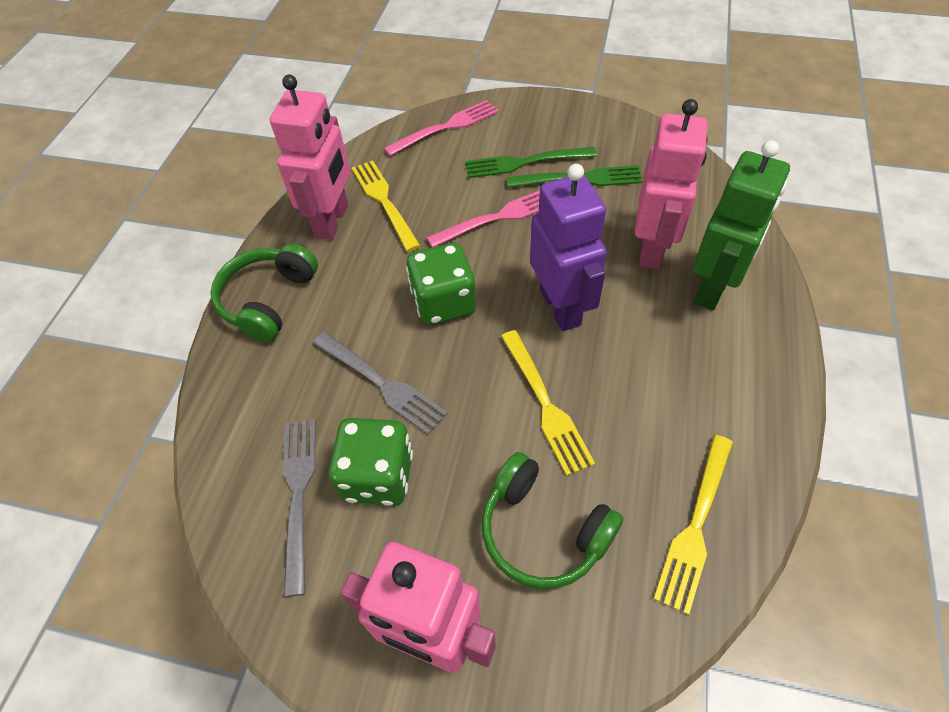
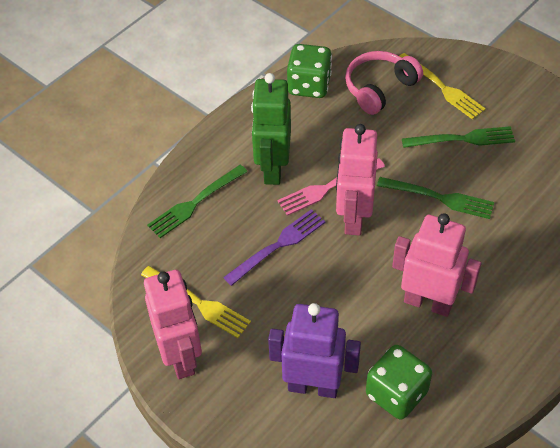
green fork: [465,147,597,178] [507,165,643,188] = 2 -> [147,165,248,238] [377,177,494,219] [402,126,515,148] = 3
green headphones: [210,243,318,342] [482,452,623,589] = 2 -> none = 0
grey fork: [283,419,316,597] [313,332,448,435] = 2 -> none = 0
pink fork: [384,100,499,156] [426,191,540,248] = 2 -> [277,158,385,216] = 1
pink headphones: none = 0 -> [345,51,423,115] = 1
purple fork: none = 0 -> [223,209,325,286] = 1
yellow fork: [352,160,421,252] [501,330,595,476] [654,435,733,615] = 3 -> [141,266,251,338] [400,53,486,119] = 2

